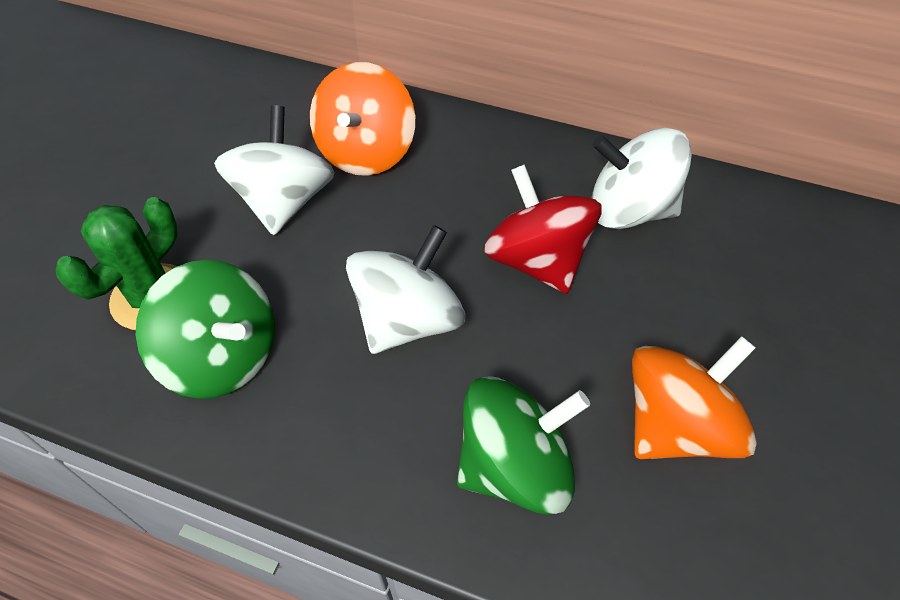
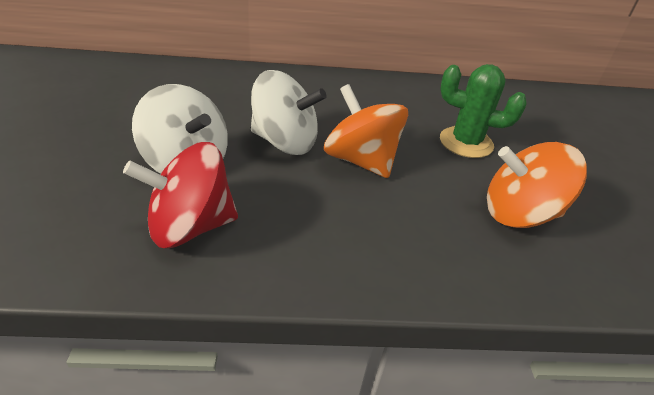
green spinning top: [136,260,275,399] [457,376,590,515] = 2 -> none = 0
white spinning top: [214,105,335,235] [346,225,465,354] [591,128,692,229] = 3 -> [132,84,228,174] [251,70,327,155] = 2

